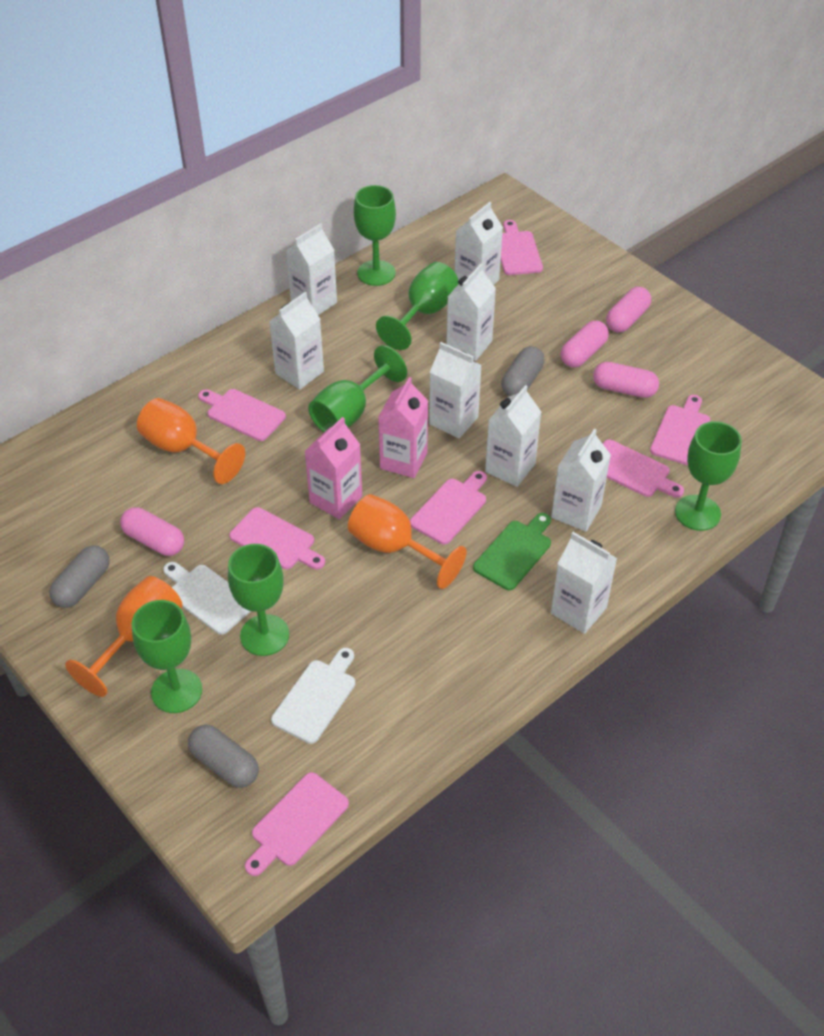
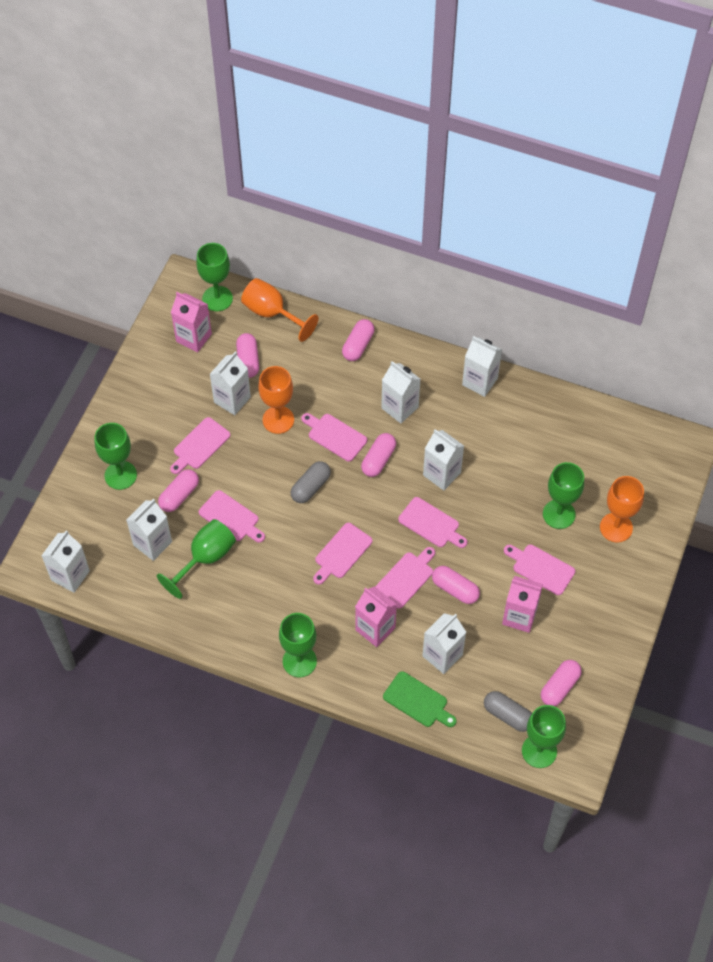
grey capsule: [49,545,110,608] [188,725,259,788] [501,346,545,396] = 3 -> [291,461,331,503] [484,691,532,732] = 2
pink capsule: [120,507,184,556] [561,321,609,367] [593,362,659,398] [606,287,651,333] = 4 -> [158,469,199,512] [236,333,259,378] [342,319,375,361] [361,433,396,477] [432,566,480,604] [541,660,582,706] = 6
pink carton: [304,417,362,519] [378,377,428,478] = 2 -> [171,292,212,352] [355,586,397,647] [502,576,543,633] = 3
white carton: [269,292,324,389] [286,223,337,315] [429,342,482,438] [446,263,496,361] [455,202,503,285] [485,385,541,487] [551,429,611,532] [551,532,617,634] = 8 -> [41,530,90,593] [126,499,172,561] [210,352,251,415] [381,361,420,423] [422,613,466,674] [423,429,464,491] [462,336,502,397] = 7
white cutting board: [163,562,251,635] [271,648,355,744] = 2 -> none = 0

